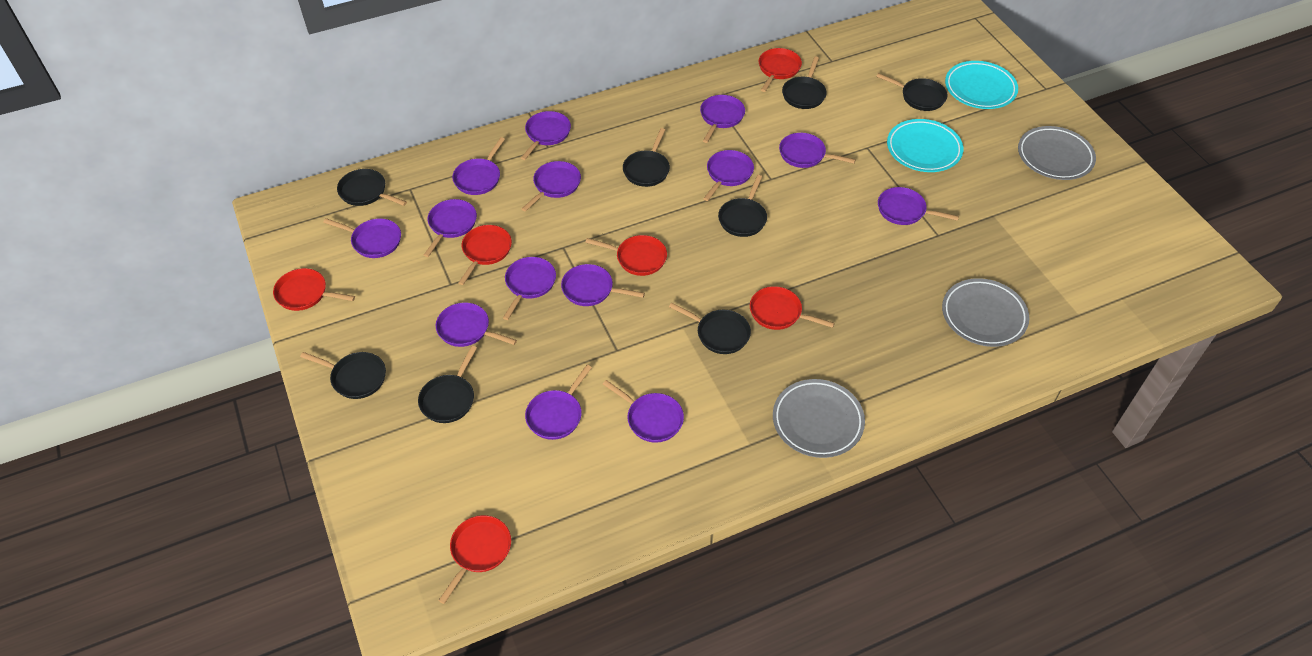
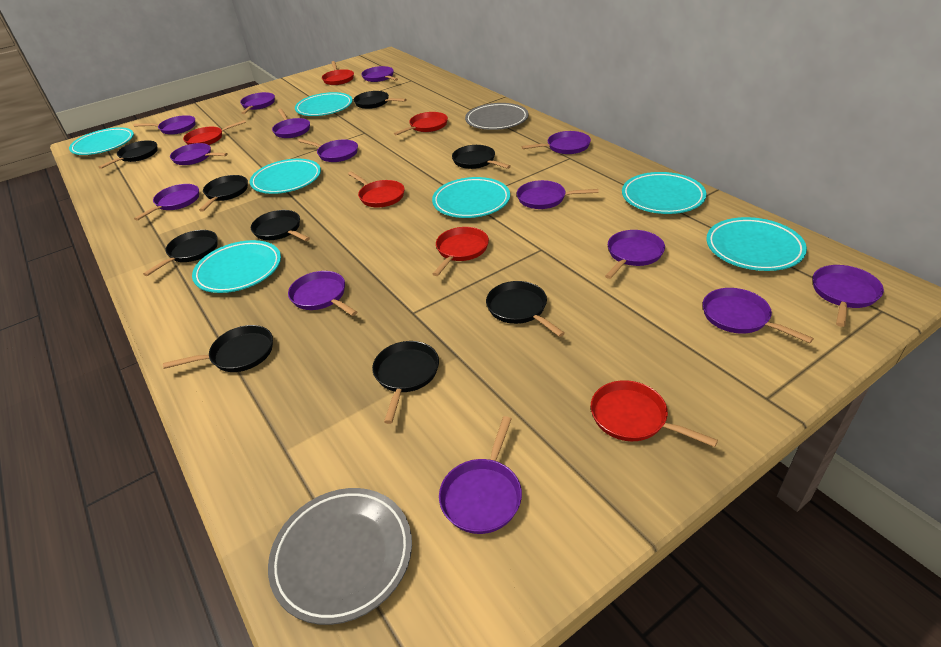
black pan: [300,352,386,399] [337,169,407,206] [418,346,477,423] [623,128,670,187] [669,303,751,354] [718,175,767,237] [782,56,827,109] [876,73,948,111] = 8 -> [99,140,158,169] [143,230,218,276] [163,325,273,372] [199,175,248,212] [251,210,310,241] [353,91,407,109] [372,341,439,424] [452,145,511,169] [486,281,565,337] = 9
grey plate: [773,379,865,458] [942,278,1029,347] [1018,126,1096,180] = 3 -> [268,488,412,625] [465,103,529,130] = 2
turquoise plate: [887,119,963,172] [945,61,1018,109] = 2 -> [69,127,134,155] [192,240,281,293] [250,159,321,194] [295,92,353,116] [432,177,510,218] [622,172,707,214] [706,217,807,271] = 7

